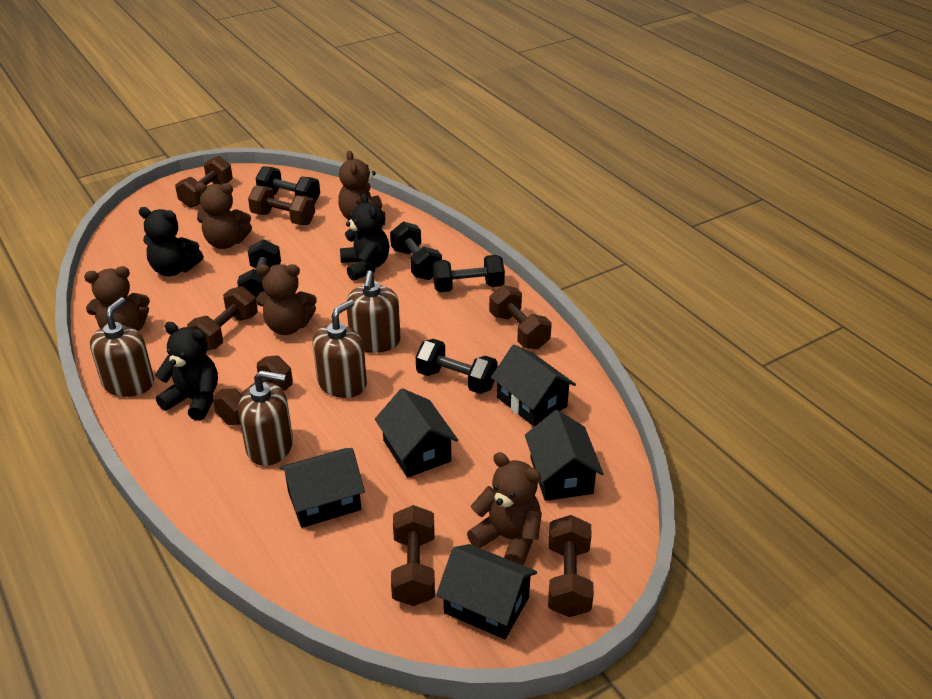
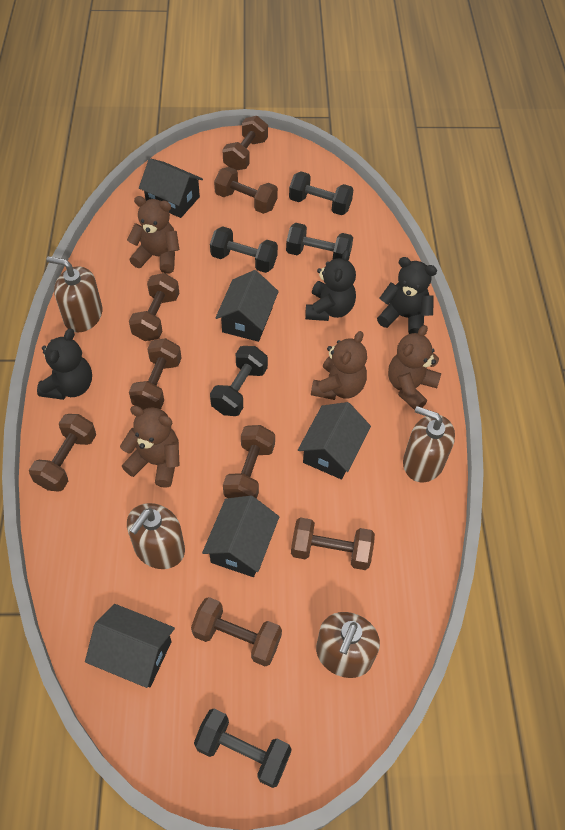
brown dumbbell: [175,156,233,208] [187,286,258,351] [213,355,293,425] [248,185,315,225] [391,505,435,606] [489,285,552,350] [548,515,594,617] = 7 -> [29,414,96,492] [129,273,179,341] [129,338,182,410] [191,597,282,666] [214,167,278,214] [222,116,268,170] [223,425,275,499] [291,517,375,570] = 8
brown teddy bear: [84,266,150,331] [195,183,252,249] [256,264,317,335] [338,151,385,225] [467,452,542,565] = 5 -> [120,406,180,488] [127,196,179,274] [311,331,367,400] [388,325,441,410] = 4

